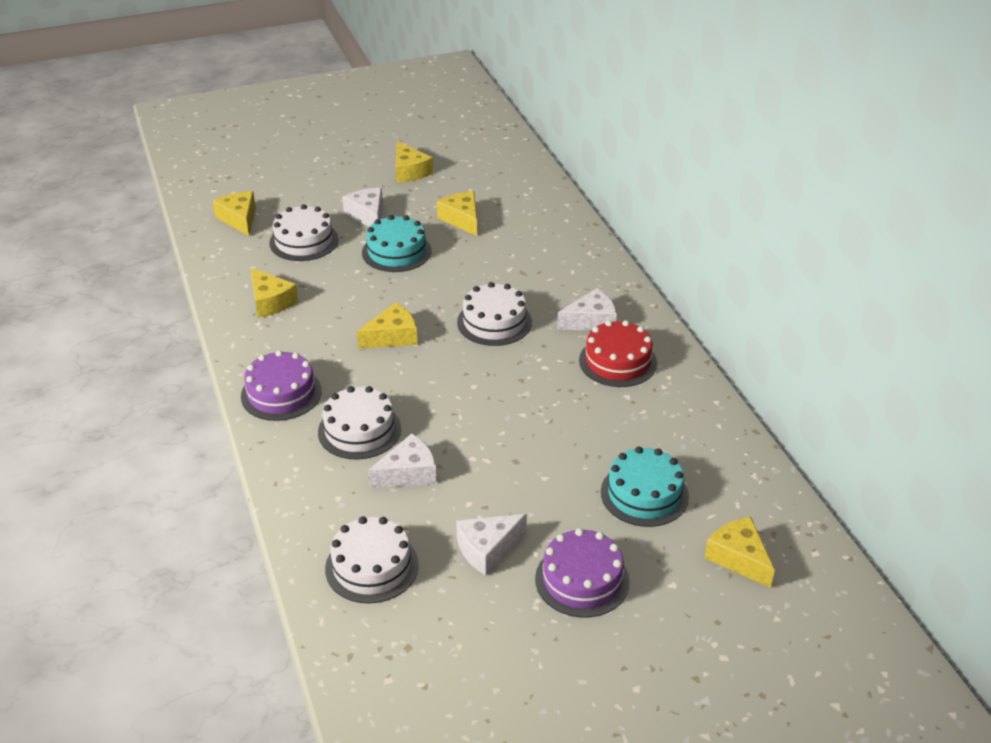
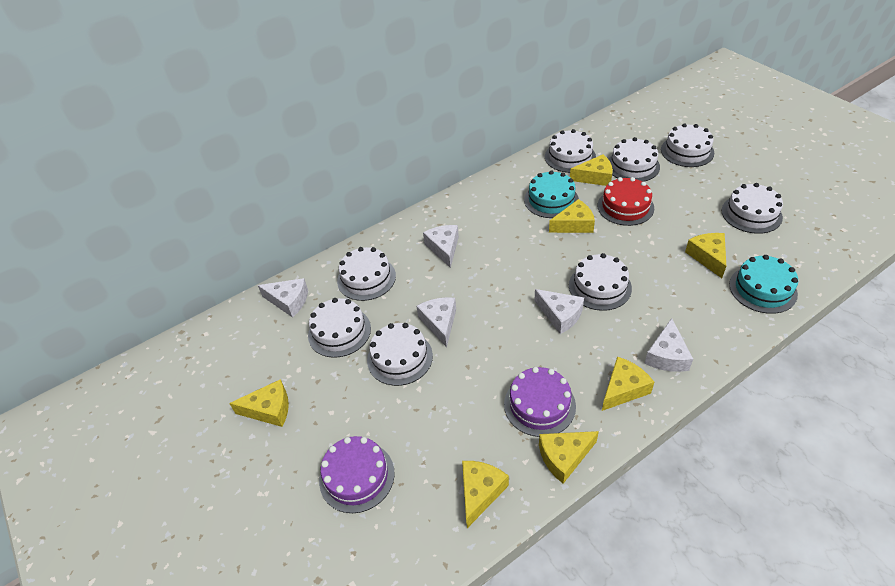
white cake: [269,204,339,261] [318,386,401,459] [325,516,419,603] [457,282,532,346] = 4 -> [308,298,371,358] [337,247,396,301] [367,323,433,386] [545,129,596,173] [569,253,632,311] [608,137,660,182] [661,123,714,167] [722,183,783,234] = 8
white cheese: [342,188,383,227] [368,433,437,488] [456,514,527,576] [557,288,617,331] = 4 -> [258,278,308,317] [417,297,456,347] [423,225,459,268] [534,289,584,334] [644,318,693,372] = 5
yellow cheese: [213,191,256,236] [251,268,298,318] [357,302,418,349] [396,141,433,182] [437,191,477,236] [704,517,775,588] = 6 -> [229,379,289,427] [462,461,509,528] [539,431,599,484] [549,199,595,233] [570,154,613,186] [602,357,654,411] [685,233,726,278] = 7

